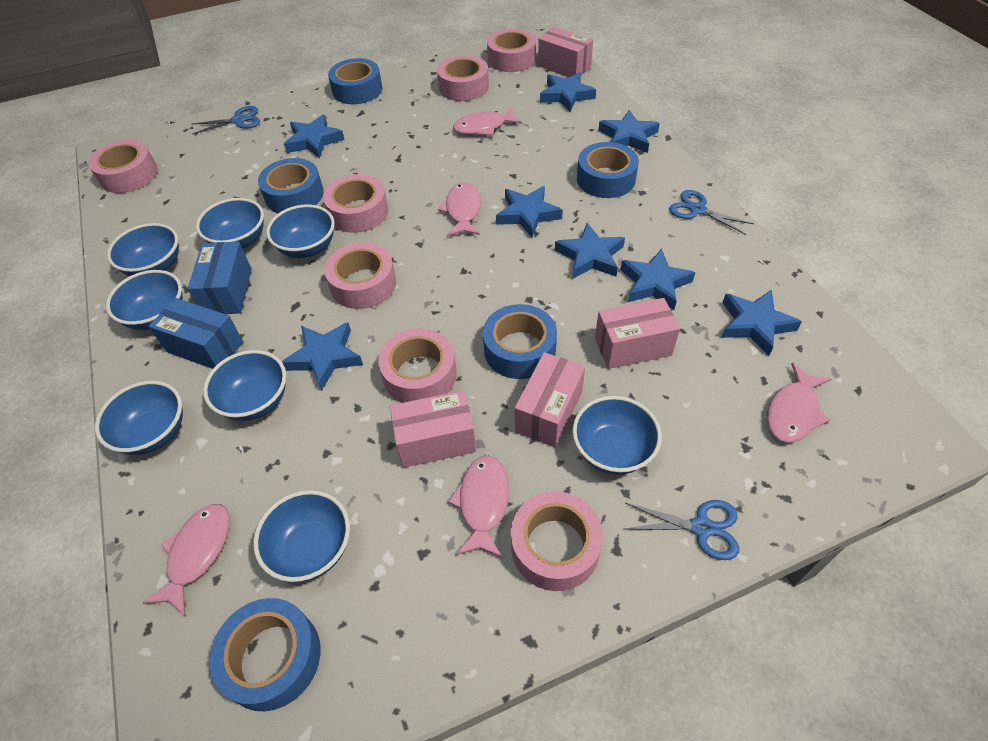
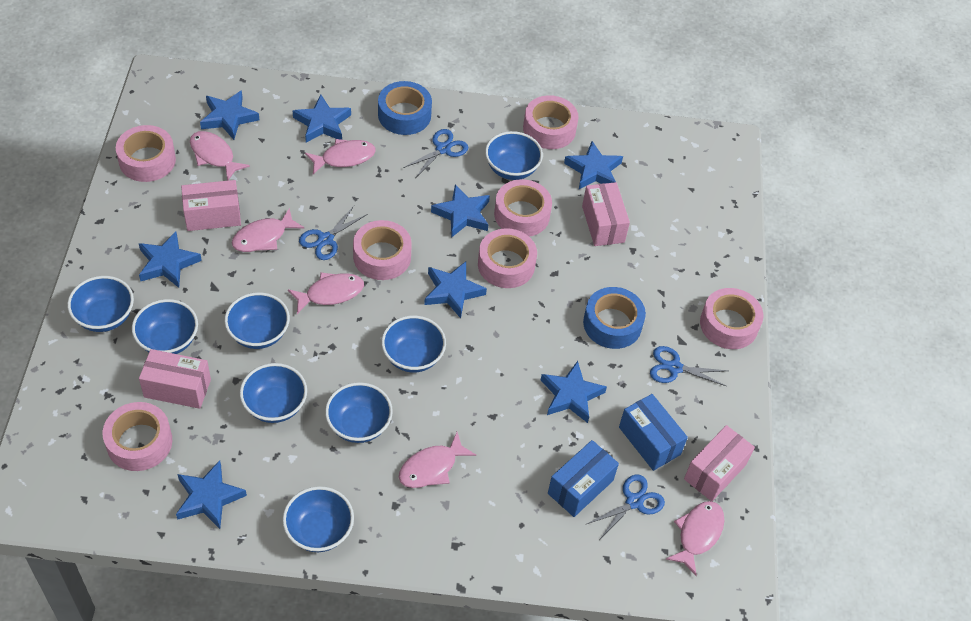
blue scissors: [192,106,260,134] [624,500,739,560] [669,190,754,235] = 3 -> [299,206,368,260] [403,129,468,178] [585,475,665,539] [650,346,727,386] = 4
blue tape: [209,598,321,711] [258,158,324,213] [328,58,382,104] [483,304,557,379] [577,142,639,198] = 5 -> [378,81,432,135] [583,287,646,349] = 2
pink fish: [143,504,230,615] [438,182,481,236] [448,456,509,557] [453,107,522,136] [767,363,831,443] = 5 -> [190,131,250,181] [232,208,304,252] [288,272,364,314] [305,139,376,174] [399,432,476,488] [666,501,724,576] = 6

